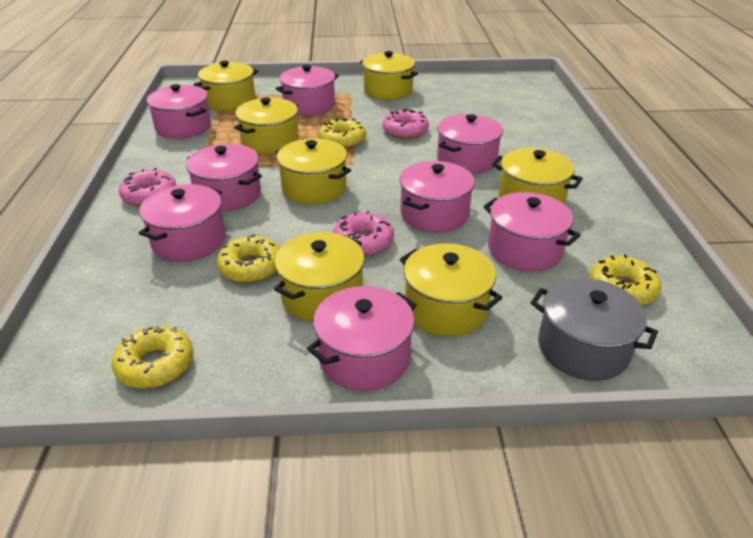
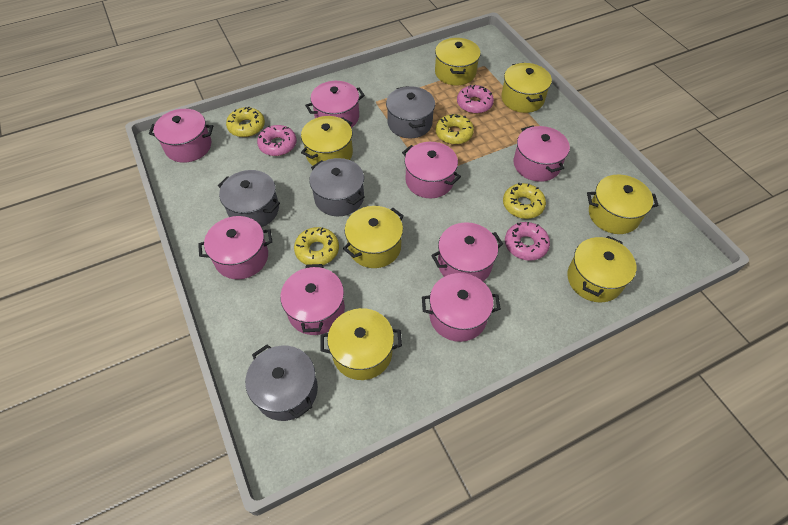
grey pot: [531,278,658,381] = 1 -> [218,170,280,227] [245,344,318,421] [309,158,365,216] [386,86,435,138] = 4

